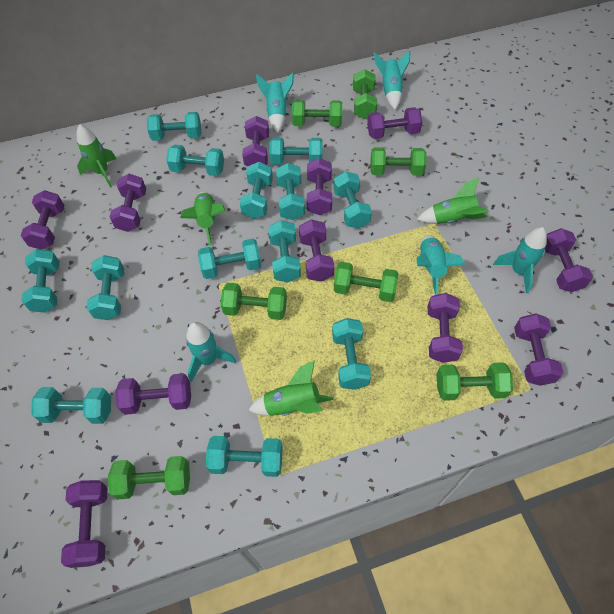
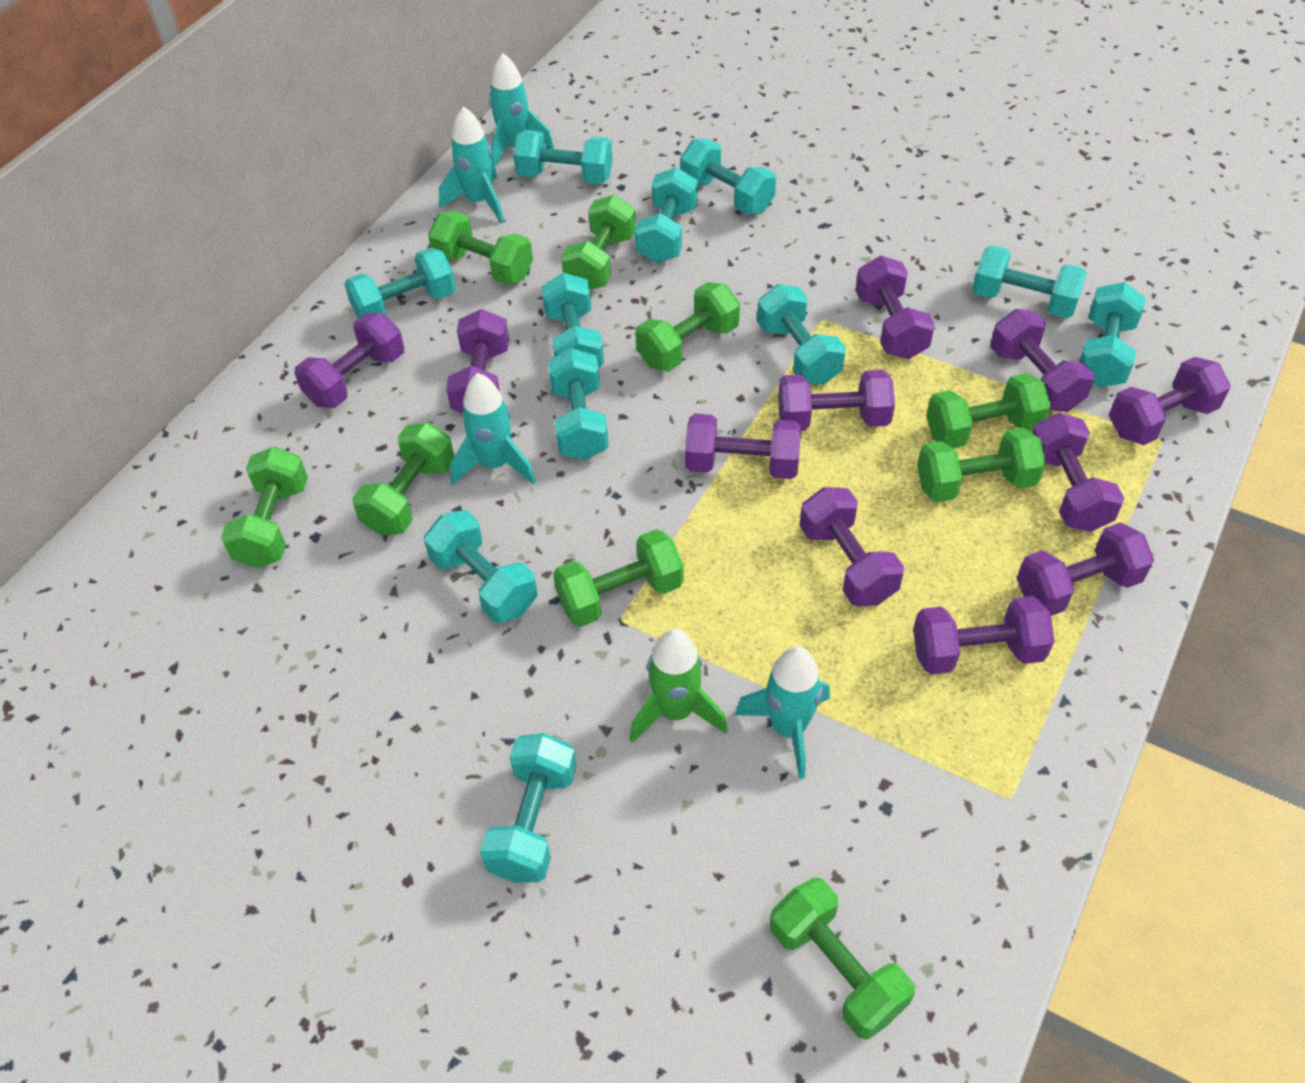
green dumbbell: [108,456,190,499] [221,283,287,320] [292,100,342,126] [334,262,398,302] [353,69,377,119] [370,148,426,176] [437,362,513,401] = 7 -> [221,446,308,568] [352,422,454,535] [428,211,533,285] [553,529,684,627] [561,195,636,290] [635,282,740,372] [770,878,915,1040] [917,428,1046,502] [926,373,1051,448] = 9
green rocket: [77,124,117,187] [180,191,225,246] [249,360,334,416] [417,177,488,224] = 4 -> [630,629,728,743] = 1
turquoise dumbbell: [21,249,59,313] [31,387,111,424] [87,255,124,320] [147,112,201,141] [166,145,224,176] [198,239,261,279] [206,436,283,477] [240,162,273,219] [268,220,301,282] [269,137,323,165] [276,163,305,220] [332,318,371,390] [333,171,372,229] = 13 -> [344,247,456,319] [424,510,538,623] [480,733,576,883] [513,130,613,184] [541,273,604,368] [548,348,609,460] [635,167,698,263] [680,139,776,215] [757,284,846,385] [972,245,1087,318] [1079,282,1146,387] = 11
turquoise rocket: [186,322,236,382] [256,73,294,133] [373,50,410,110] [416,235,466,295] [493,227,547,293] = 5 -> [439,106,504,223] [450,373,536,485] [489,53,554,168] [735,646,830,779] = 4

